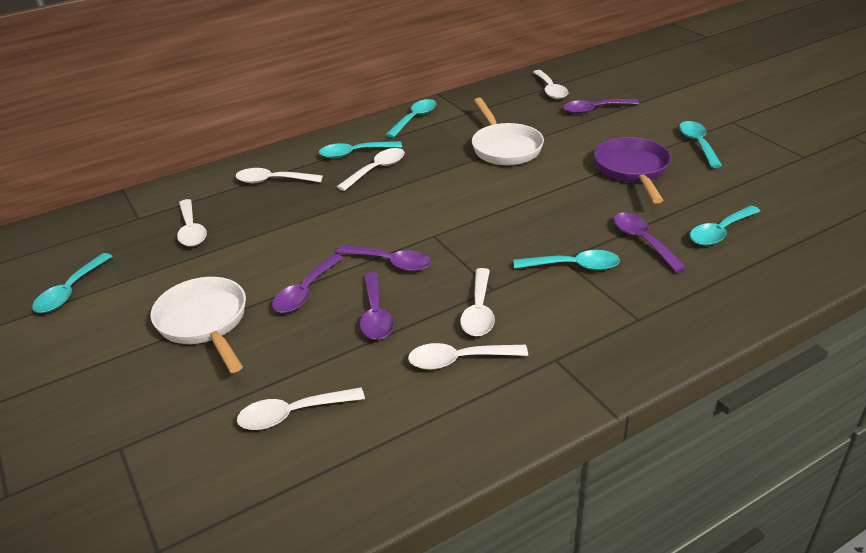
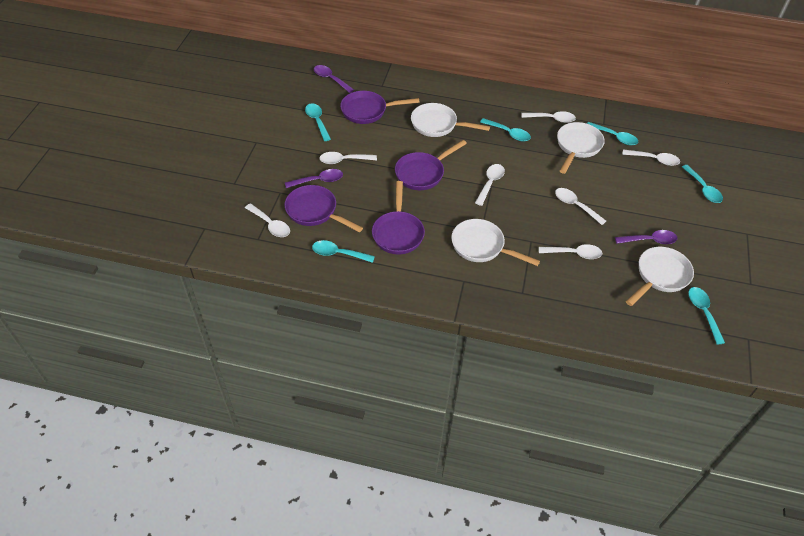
purple pan: [594,137,671,203] = 1 -> [285,185,363,232] [340,91,419,124] [372,181,425,255] [395,140,467,190] = 4
purple spoon: [272,254,343,313] [336,245,431,271] [360,272,394,340] [563,99,639,114] [614,212,687,273] = 5 -> [285,169,343,188] [314,65,354,93] [615,230,677,244] = 3
white pan: [151,277,246,373] [472,98,544,165] = 2 -> [411,103,490,137] [451,219,540,266] [557,122,605,174] [626,247,694,306] = 4

